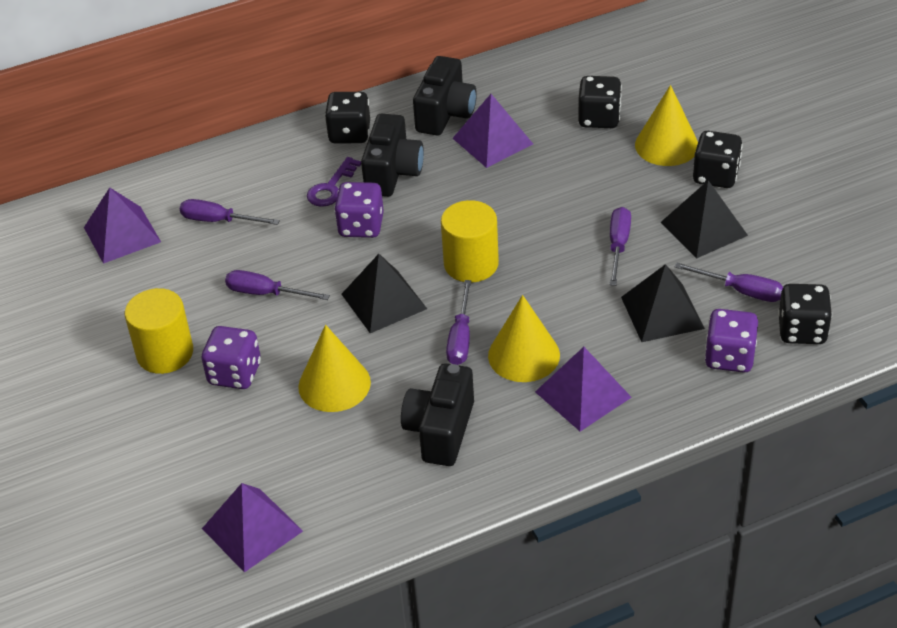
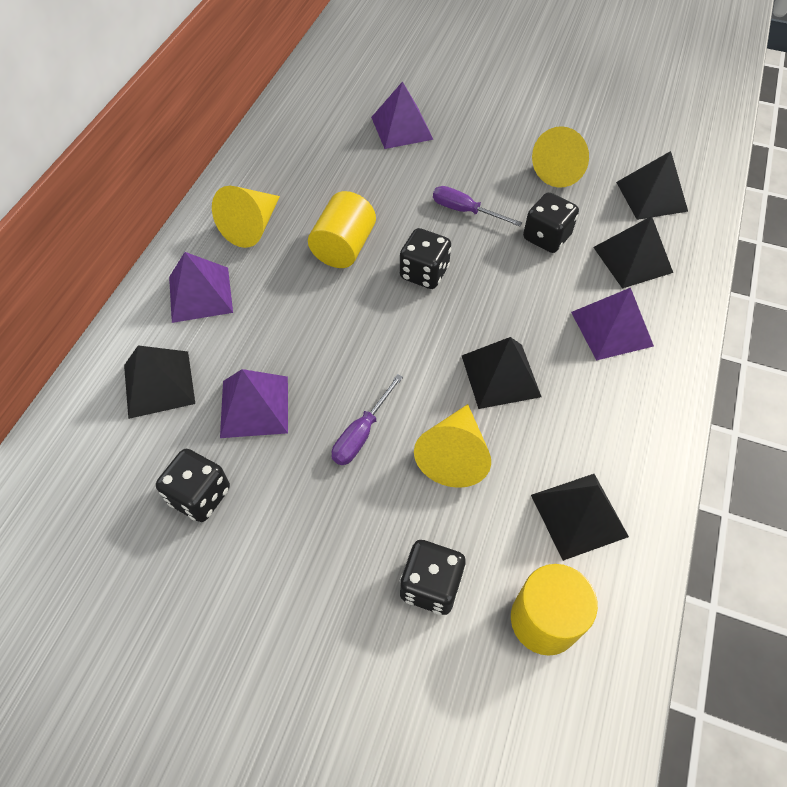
black camera: [361,114,424,197] [401,364,474,466] [413,56,477,136] = 3 -> none = 0
black pyramid: [342,254,427,333] [621,264,705,342] [661,180,748,259] = 3 -> [124,345,195,419] [462,337,541,409] [531,474,629,561] [593,216,673,289] [616,151,688,220] = 5
purple dice: [201,326,261,389] [334,182,384,238] [704,309,758,373] = 3 -> none = 0
purple key: [307,157,361,207] = 1 -> none = 0
purple screwdriver: [180,199,280,225] [225,270,330,300] [446,280,471,365] [610,207,631,286] [675,263,783,302] = 5 -> [332,374,403,465] [433,186,522,226] = 2

